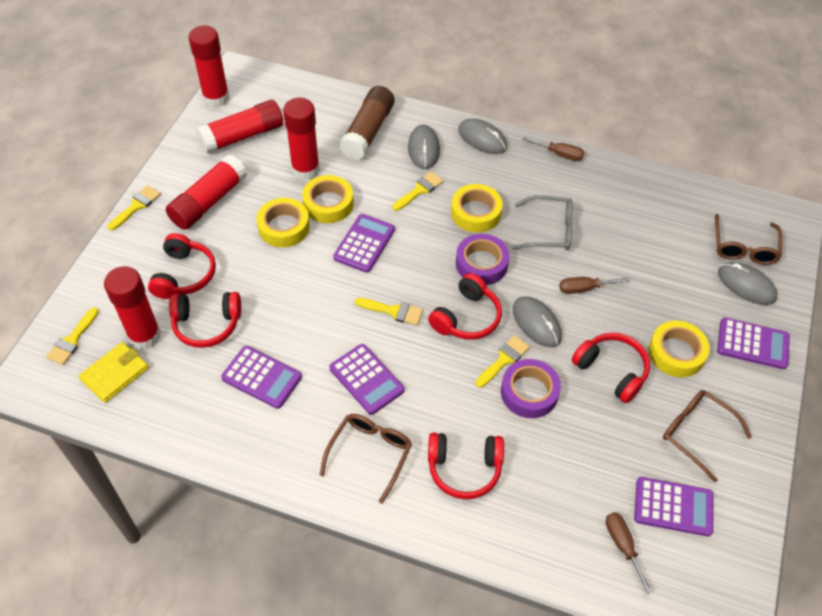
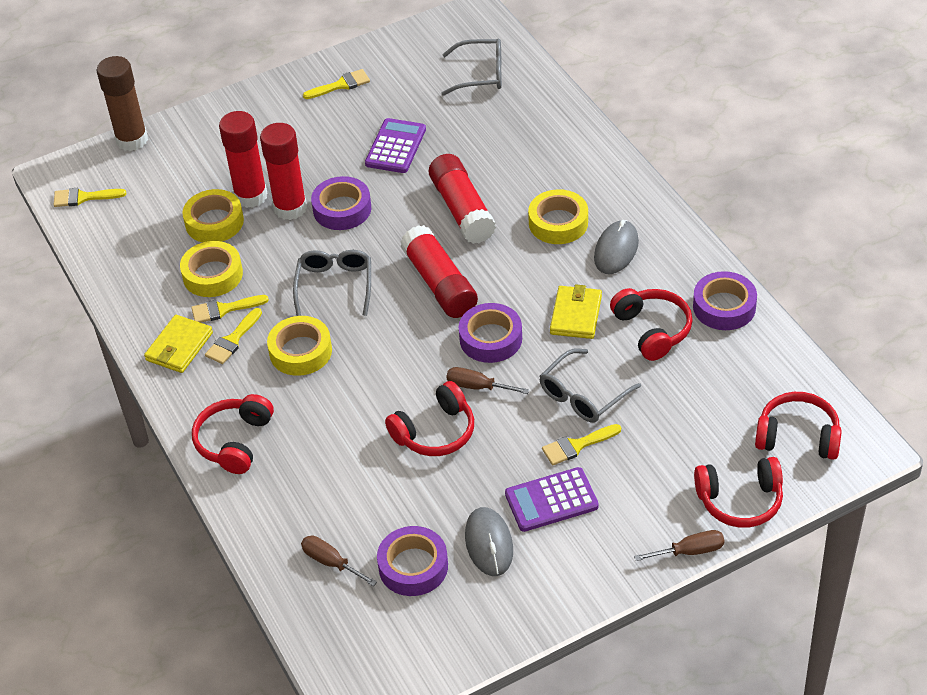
brown glasses: [320,414,412,504] [663,390,752,482] [715,214,782,265] = 3 -> none = 0
grey glasses: [512,195,573,250] = 1 -> [293,250,371,316] [441,39,502,96] [539,348,641,423] = 3
grey mouse: [408,125,440,169] [458,119,507,154] [513,296,562,347] [718,262,778,305] = 4 -> [465,507,513,576] [594,220,639,274] = 2
purple calculator: [221,346,302,409] [330,344,405,415] [333,214,395,273] [634,477,714,536] [717,318,790,369] = 5 -> [365,118,426,173] [505,467,599,532] = 2
purple tape: [456,234,510,285] [501,359,561,418] = 2 -> [311,176,371,230] [377,526,448,596] [459,303,522,363] [693,271,757,330] = 4
red glue stick: [104,266,161,350] [166,154,247,230] [188,26,229,107] [196,100,283,154] [283,98,320,180] = 5 -> [219,111,267,208] [260,123,307,220] [400,225,478,318] [429,154,496,244] = 4
yellow wallet: [79,342,149,403] = 1 -> [144,315,213,373] [550,284,602,339] = 2

